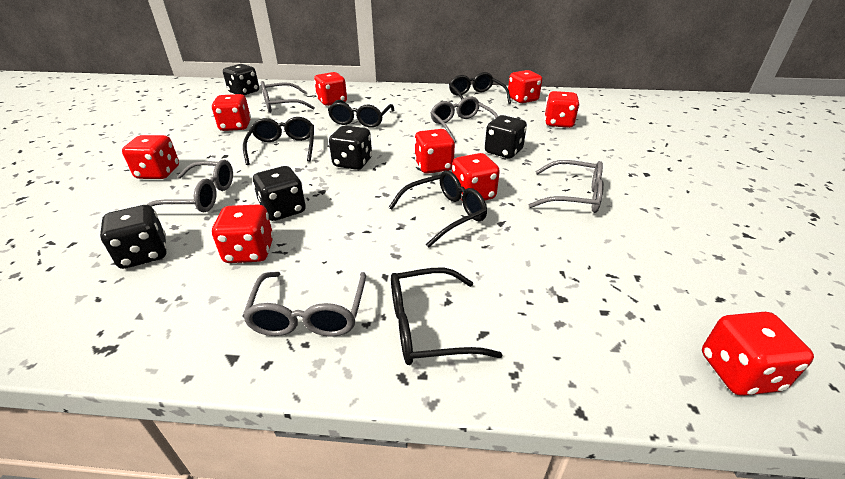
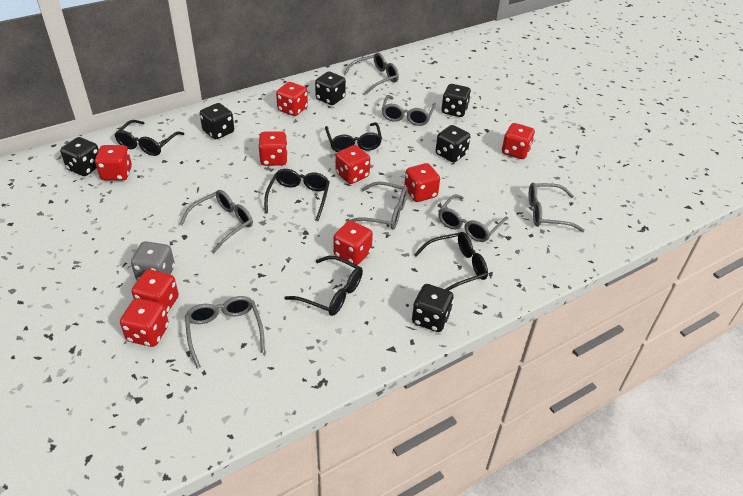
black dice: [100,205,167,269] [223,64,259,96] [252,166,306,221] [329,126,372,170] [485,115,527,158] = 5 -> [60,137,99,176] [200,103,234,139] [315,71,346,105] [412,284,454,332] [435,125,470,162] [442,84,471,117] = 6
grey dice: none = 0 -> [131,241,175,281] = 1
grey glasses: [147,160,233,212] [242,272,366,337] [261,81,315,113] [430,96,498,143] [529,160,604,213] = 5 -> [179,190,253,253] [185,296,265,369] [344,53,399,94] [346,182,408,230] [382,95,436,126] [438,194,508,242] [528,183,585,232] = 7

